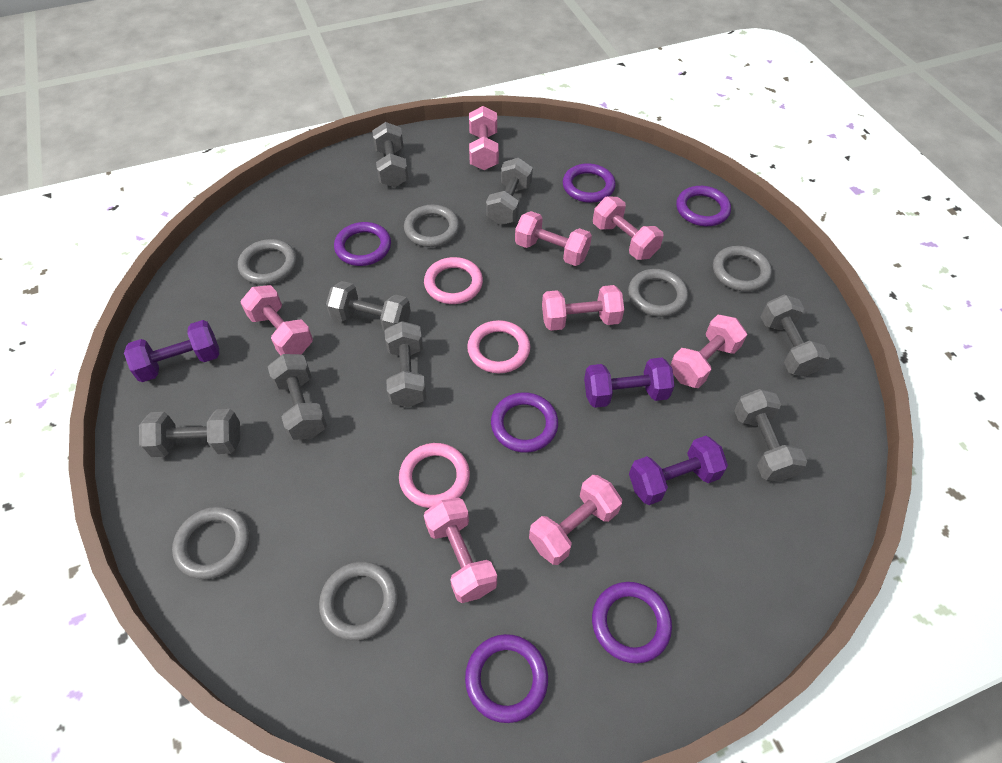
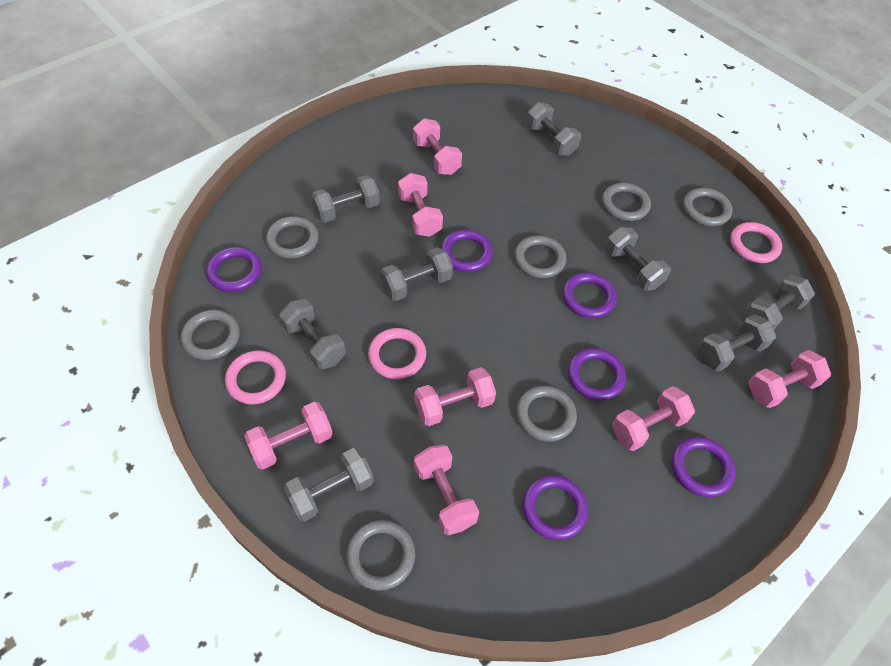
grey ring: [172,507,250,579] [238,239,297,285] [319,561,398,641] [404,205,460,247] [628,269,688,317] [713,246,772,292] = 6 -> [180,310,240,360] [266,216,319,259] [346,520,415,591] [514,235,567,278] [516,386,577,442] [602,183,651,221] [683,188,733,226] = 7
pink dumbbell: [240,285,313,355] [424,498,497,603] [469,106,499,170] [515,211,592,266] [529,475,622,565] [542,285,624,331] [593,197,664,260] [670,315,747,388] = 8 -> [244,402,333,469] [398,173,443,237] [413,118,462,175] [414,445,479,535] [415,367,496,426] [612,386,695,451] [748,350,831,408] = 7
purple dumbbell: [124,320,219,382] [584,358,674,408] [629,436,728,505] = 3 -> none = 0

